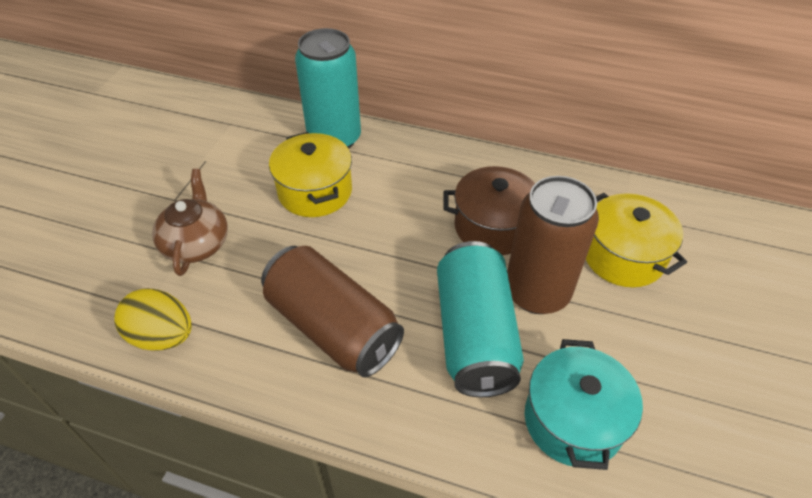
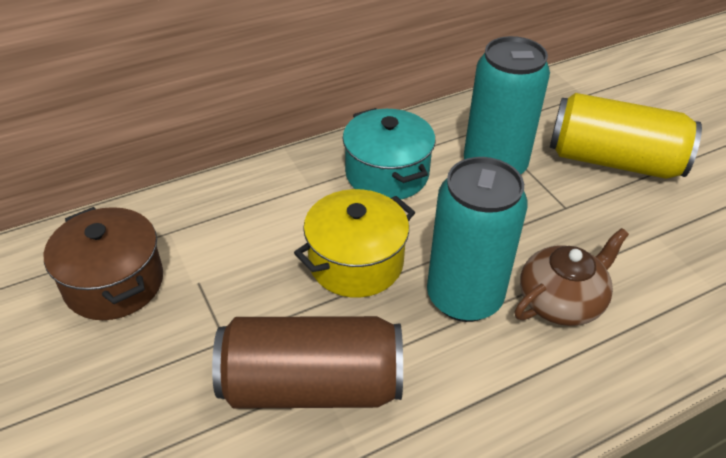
brown can: [261,246,404,377] [507,176,599,314] = 2 -> [212,316,403,409] = 1
yellow can: none = 0 -> [550,93,702,179] = 1
yellow egg: [115,288,192,351] = 1 -> none = 0
yellow pot: [269,132,352,217] [586,193,687,287] = 2 -> [294,189,415,298] = 1

